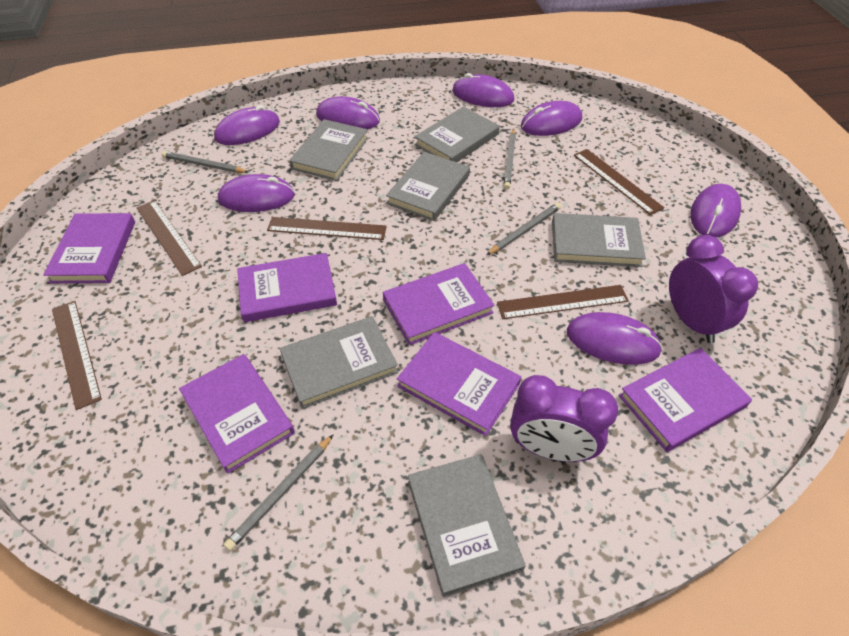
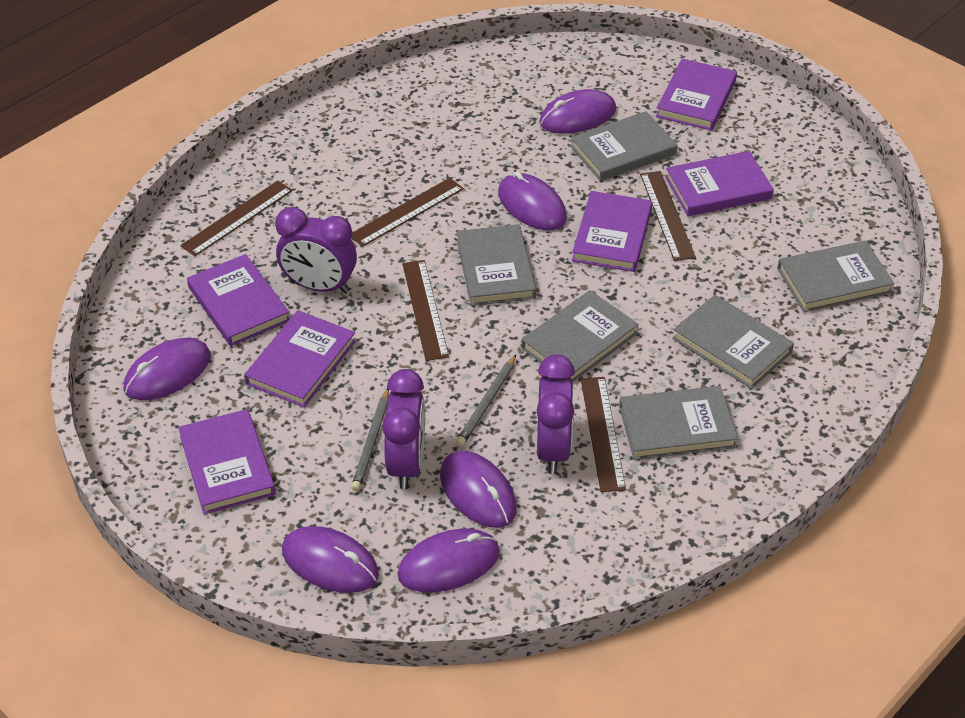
grey pencil: [162,151,248,173] [224,434,334,551] [486,203,561,255] [504,128,516,190] = 4 -> [351,389,389,491] [456,355,516,446] = 2
purple clock: [510,375,618,462] [669,235,758,343] = 2 -> [275,207,357,294] [382,369,425,489] [537,354,575,474] = 3
purple mouse: [214,105,280,145] [218,174,295,212] [316,96,380,129] [452,73,514,107] [521,101,582,136] [567,312,663,365] [690,184,741,238] = 7 -> [124,338,211,400] [282,526,379,593] [397,529,500,592] [440,451,517,528] [498,172,567,230] [539,89,616,134] = 6

